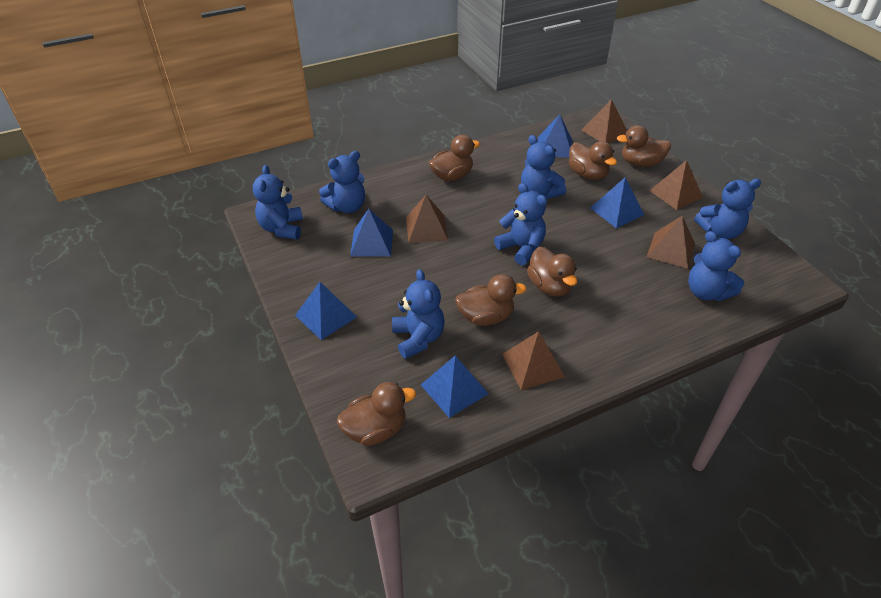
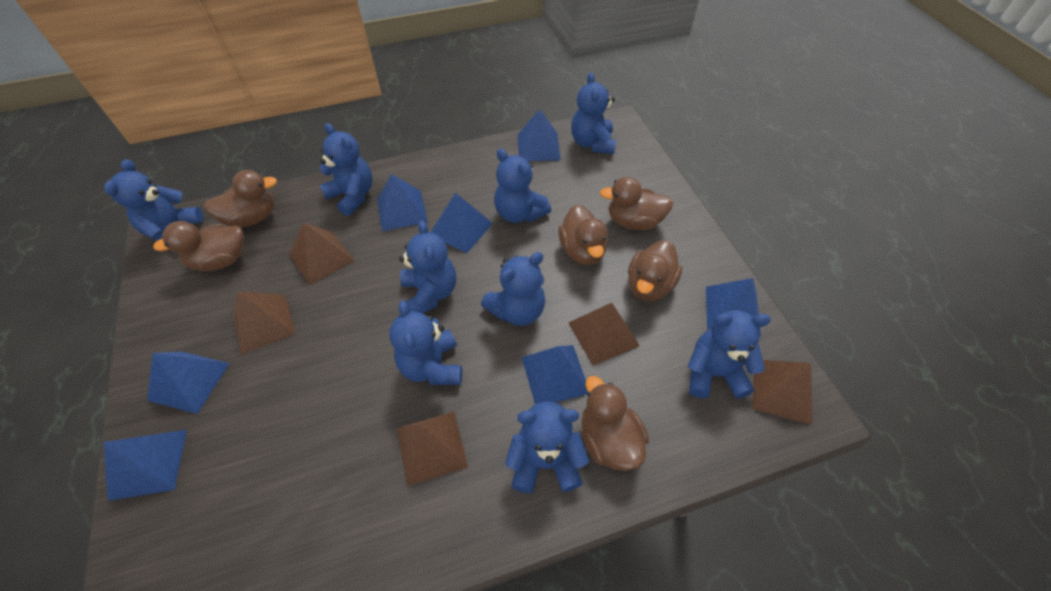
blue pyramid: [295,282,357,340] [350,209,393,257] [421,356,489,418] [538,114,572,158] [590,178,644,228] = 5 -> [103,430,187,501] [147,351,230,414] [377,174,428,231] [431,193,493,254] [518,109,561,161] [522,345,588,404] [706,278,761,337] = 7
blue teddy bear: [253,165,303,240] [319,151,365,213] [392,269,445,359] [494,183,547,266] [521,135,566,199] [688,231,744,301] [694,179,761,239] = 7 -> [104,159,204,242] [319,123,373,216] [389,300,462,385] [399,220,456,313] [481,252,545,326] [494,149,551,223] [505,401,589,493] [571,72,616,154] [688,310,771,399] = 9

